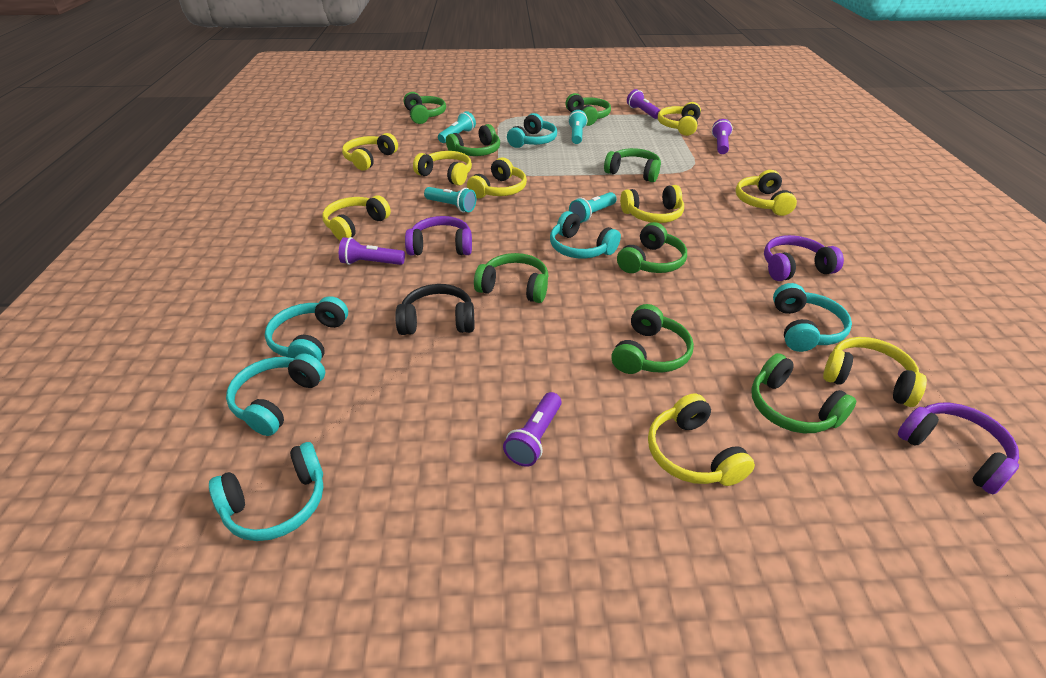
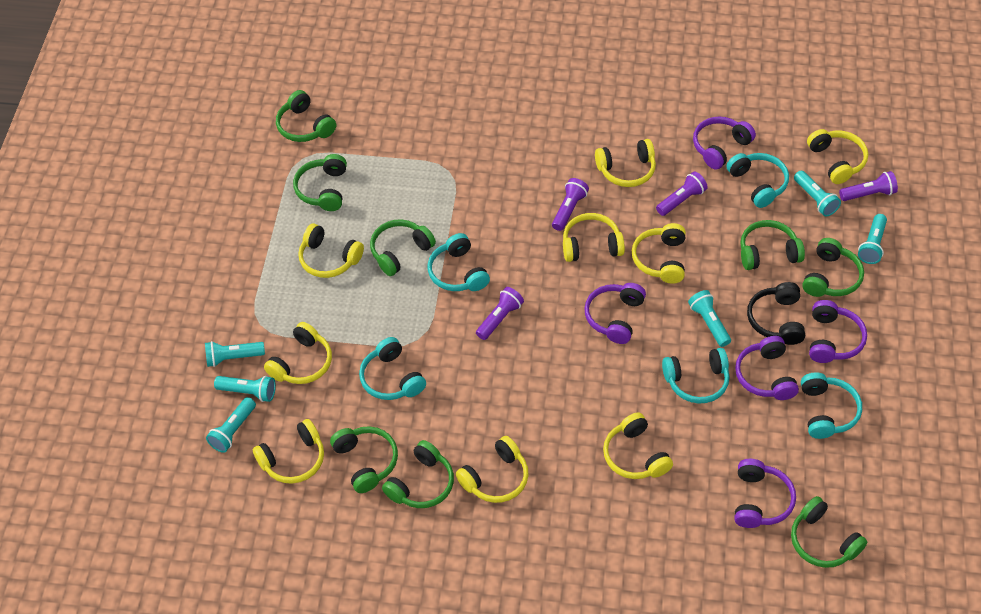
purple headphones: [405,216,472,255] [764,235,844,281] [898,403,1019,494] = 3 -> [584,283,646,344] [693,117,756,170] [734,459,796,528] [735,336,799,400] [809,300,867,363] = 5
turquoise flashlight: [424,187,476,213] [438,111,476,143] [568,110,587,144] [569,192,616,223] = 4 -> [205,341,265,367] [206,397,256,453] [214,376,276,402] [688,290,731,347] [794,171,841,217] [858,214,887,264] = 6
turquoise headphones: [209,442,323,541] [226,353,325,436] [265,296,348,361] [507,113,557,148] [550,211,621,259] [773,283,852,352] = 6 -> [359,337,426,400] [428,233,490,291] [662,348,730,404] [727,153,789,208] [801,372,862,439] = 5

